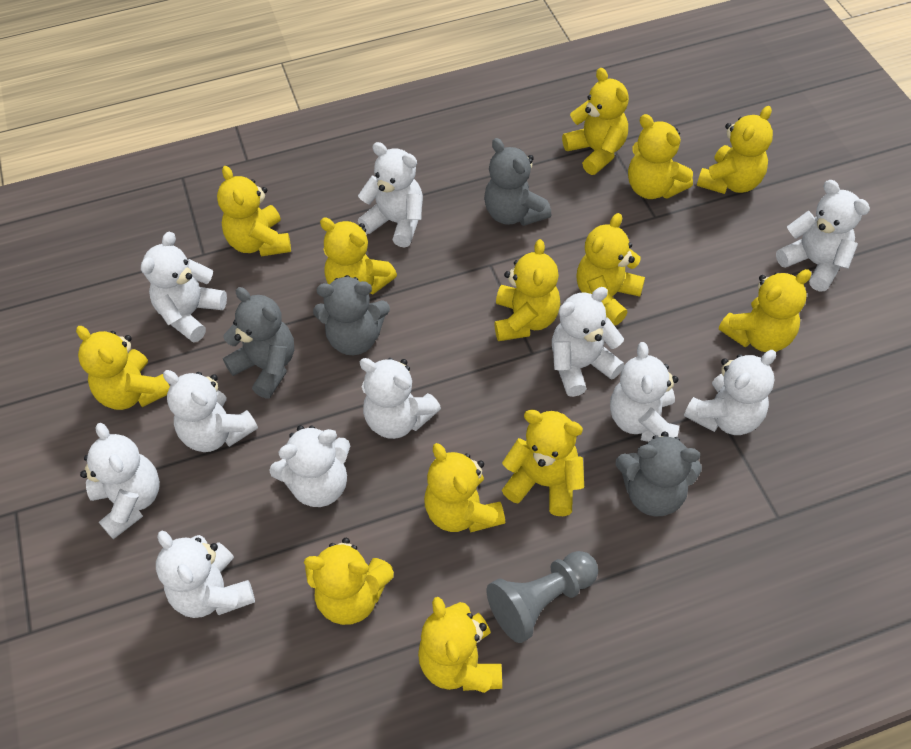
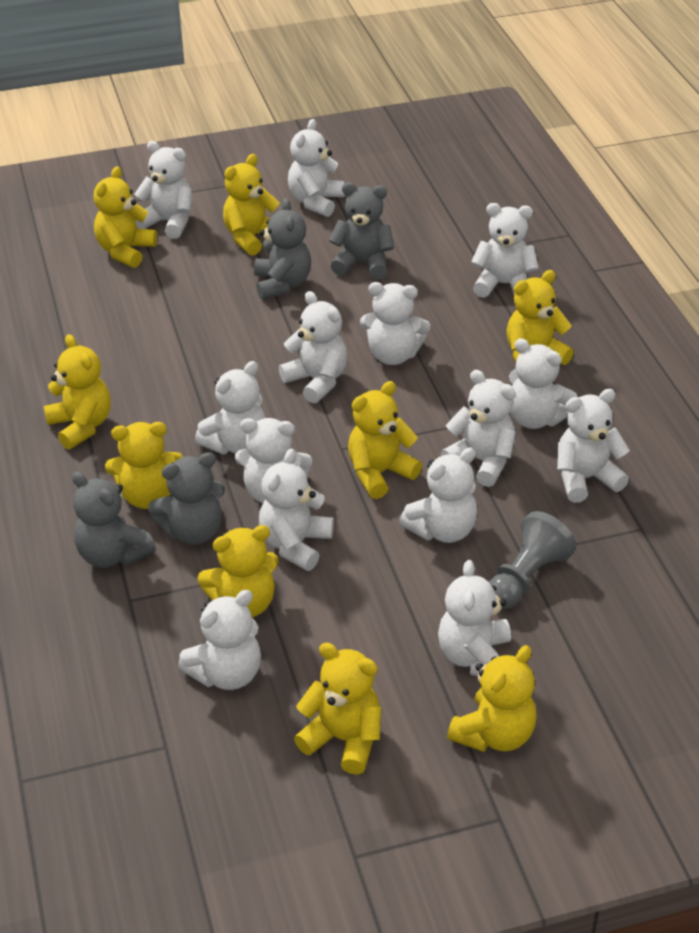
white teddy bear: [80,423,160,539] [141,232,227,343] [156,531,255,618] [163,370,258,452] [269,425,350,507] [358,142,423,247] [360,358,441,439] [552,287,624,397] [610,342,679,442] [684,350,776,435] [776,180,870,291] = 11 -> [134,141,193,239] [178,590,261,690] [195,361,266,454] [235,418,312,503] [259,448,334,571] [278,291,347,404] [288,119,345,217] [360,282,430,365] [399,448,477,543] [438,560,511,676] [441,370,516,487] [471,203,539,298] [509,338,577,429] [557,389,630,503] = 14
yellow teddy bear: [76,326,170,410] [217,166,291,257] [304,538,394,625] [320,217,397,294] [418,597,502,693] [424,443,505,533] [494,239,560,341] [502,409,584,516] [562,68,629,175] [577,213,645,326] [628,114,693,199] [697,106,773,194] [719,269,811,352] = 13 -> [44,334,110,449] [94,166,157,268] [105,422,183,509] [197,525,279,618] [223,154,280,256] [294,642,381,775] [348,381,422,499] [447,645,537,752] [507,270,574,365] = 9

